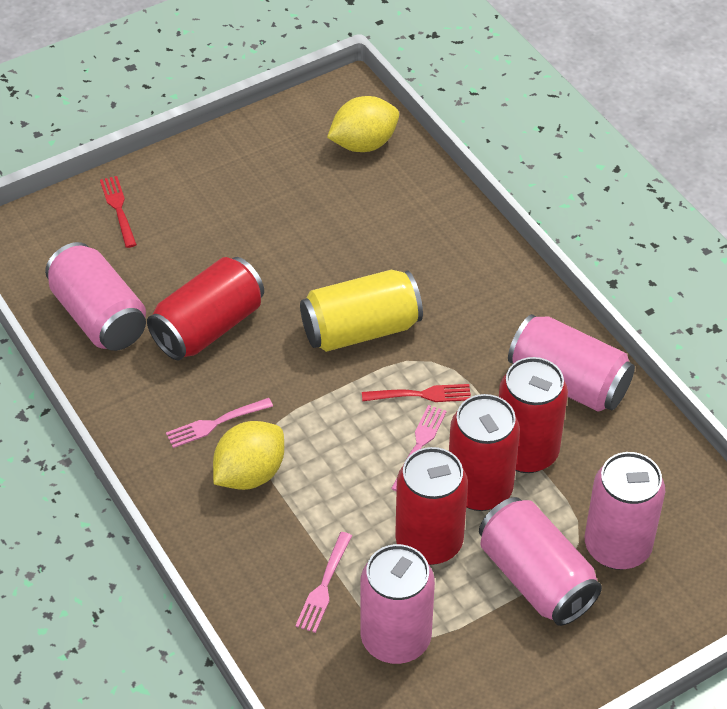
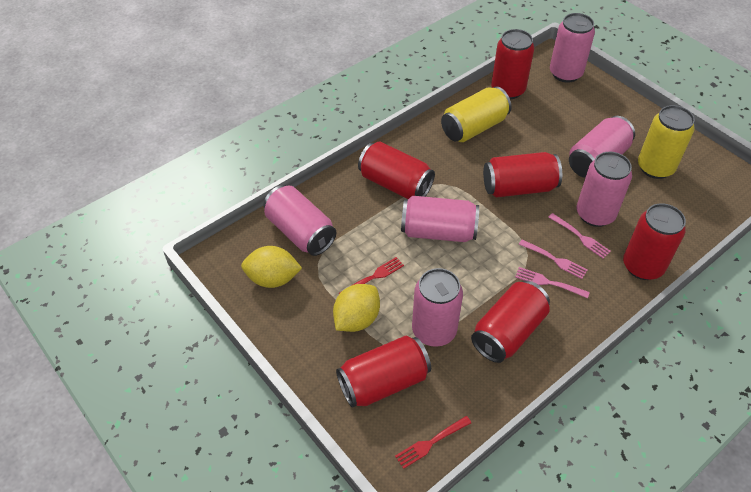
pink can: [45,242,146,351] [360,544,435,664] [479,497,602,626] [508,314,635,412] [585,452,665,570] = 5 -> [264,185,336,256] [401,196,479,242] [412,268,463,347] [550,13,595,83] [569,116,635,178] [577,152,632,227] = 6
red can: [147,257,264,360] [395,447,468,565] [449,394,520,511] [499,357,568,473] = 4 -> [336,335,431,408] [358,142,435,199] [471,281,550,363] [483,152,562,198] [491,29,534,99] [623,203,686,280] = 6
yellow can: [300,270,423,352] = 1 -> [441,87,511,142] [638,105,695,179] = 2

